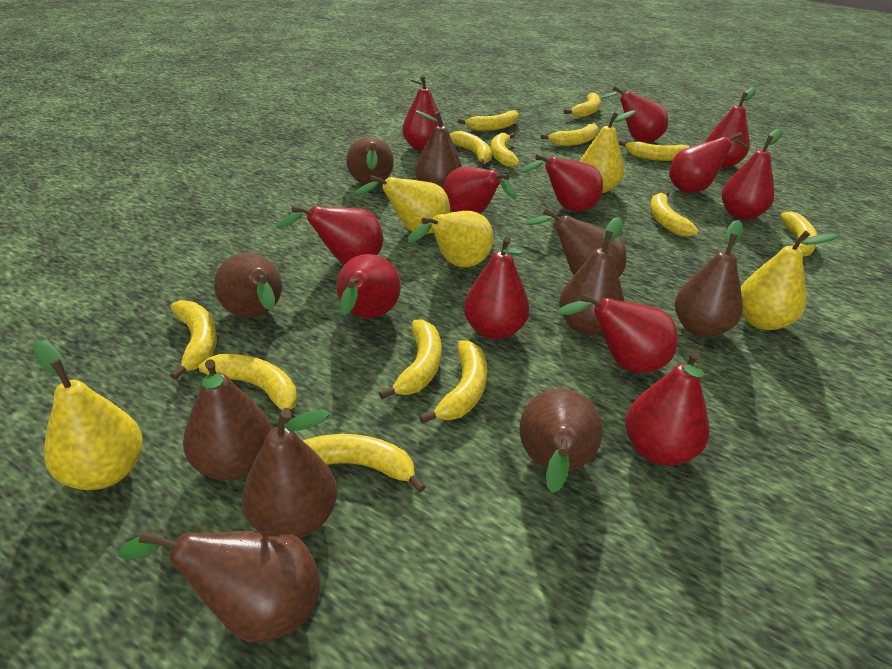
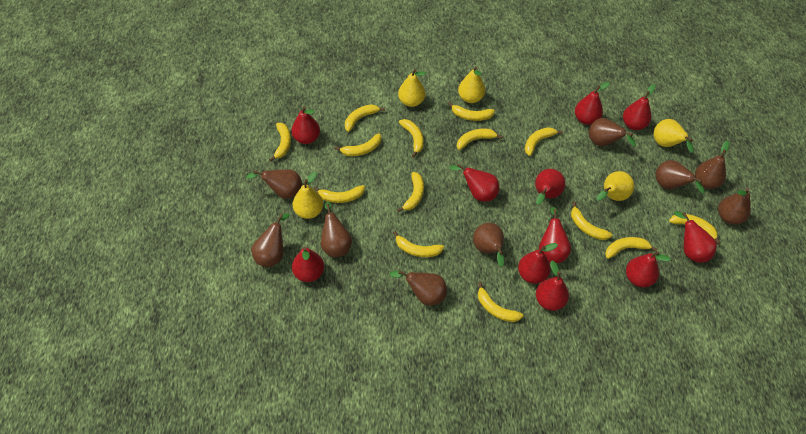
brown pear: [118,531,320,642] [183,359,272,480] [214,253,282,318] [242,410,337,538] [346,137,394,184] [415,110,462,188] [519,389,603,493] [525,208,626,277] [559,217,624,335] [675,220,743,337] = 10 -> [246,169,302,199] [252,214,290,267] [321,202,352,257] [390,270,447,306] [473,223,504,267] [589,118,636,147] [655,160,705,194] [695,141,729,189] [718,188,751,225] = 9
red pear: [276,206,383,264] [336,254,401,318] [402,75,444,151] [443,166,517,214] [464,237,530,340] [520,155,603,211] [557,294,678,373] [600,86,668,142] [625,351,709,465] [669,132,749,193] [705,88,756,168] [722,129,782,220] = 12 -> [291,106,320,144] [292,247,324,282] [449,164,499,201] [518,243,558,284] [535,169,565,205] [536,261,569,311] [539,207,571,263] [575,82,610,125] [623,84,656,130] [626,252,671,287] [674,211,717,263] = 11
yellow banana: [170,300,217,380] [199,354,297,424] [303,434,426,493] [379,319,442,399] [419,340,487,424] [450,131,492,166] [458,110,519,131] [491,133,519,167] [540,123,599,146] [564,93,601,118] [619,140,689,161] [650,191,698,237] [780,212,818,257] = 13 -> [269,123,291,162] [313,185,365,203] [335,133,381,156] [345,104,385,132] [393,231,444,257] [397,172,424,212] [399,119,424,157] [448,102,495,121] [457,129,503,150] [478,282,524,322] [525,127,563,156] [571,202,613,240] [605,237,657,259] [669,214,721,244] = 14

